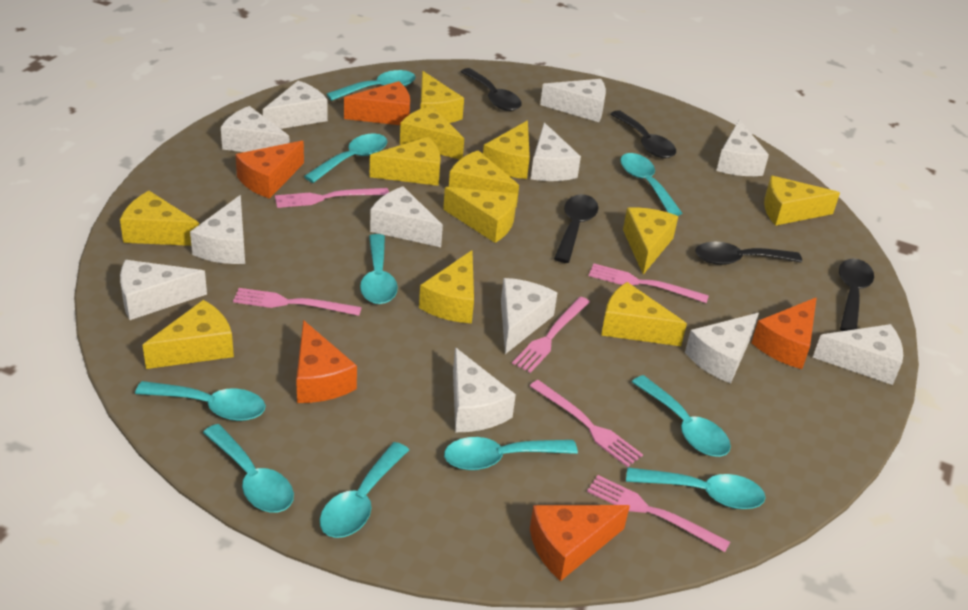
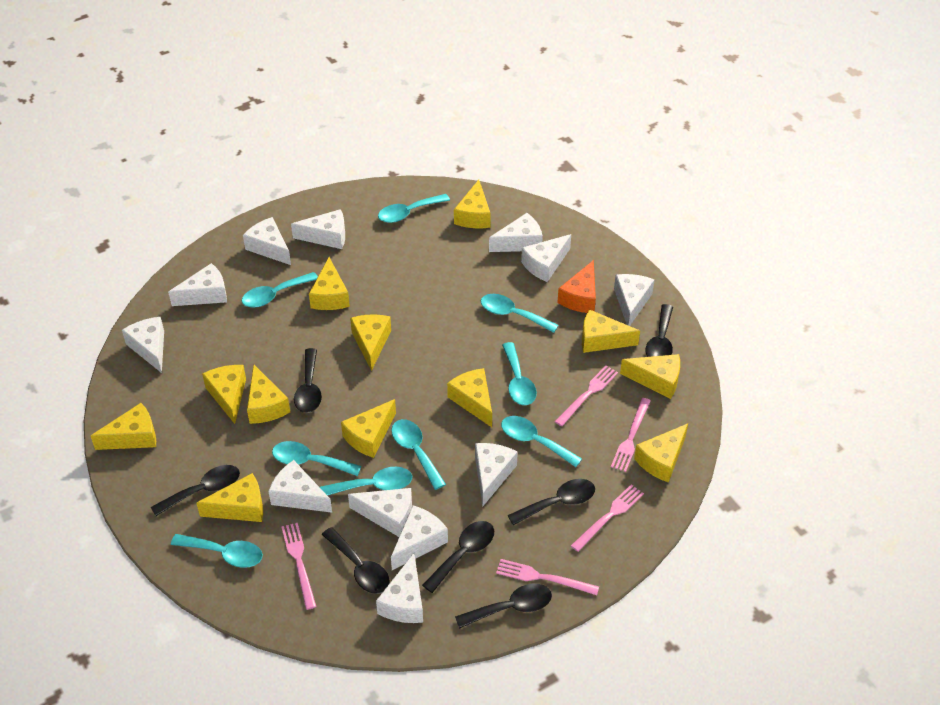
black spoon: [460,68,522,111] [554,194,598,263] [610,110,676,158] [695,242,802,265] [839,259,874,331] = 5 -> [151,465,240,516] [294,348,322,413] [322,527,390,594] [422,521,494,593] [455,584,552,629] [507,479,595,525] [645,304,673,357] = 7
orange cheese: [235,141,304,199] [296,320,357,403] [344,81,410,125] [530,505,630,581] [751,297,817,369] = 5 -> [557,260,596,313] = 1
pink fork: [233,288,362,316] [275,188,389,208] [512,297,590,373] [530,380,643,467] [587,475,730,552] [589,263,709,303] = 6 -> [281,523,317,610] [496,559,599,595] [555,366,618,426] [571,484,644,552] [611,398,651,472] = 5
turquoise spoon: [135,381,266,421] [203,424,294,513] [304,133,388,183] [320,442,409,538] [327,70,416,101] [360,234,398,304] [444,437,578,470] [620,153,682,216] [626,468,766,509] [632,375,731,457] = 10 -> [171,534,263,568] [242,272,318,308] [272,441,361,476] [320,467,412,496] [378,194,450,223] [391,419,446,490] [481,294,559,333] [501,416,582,467] [502,342,537,405] = 9

